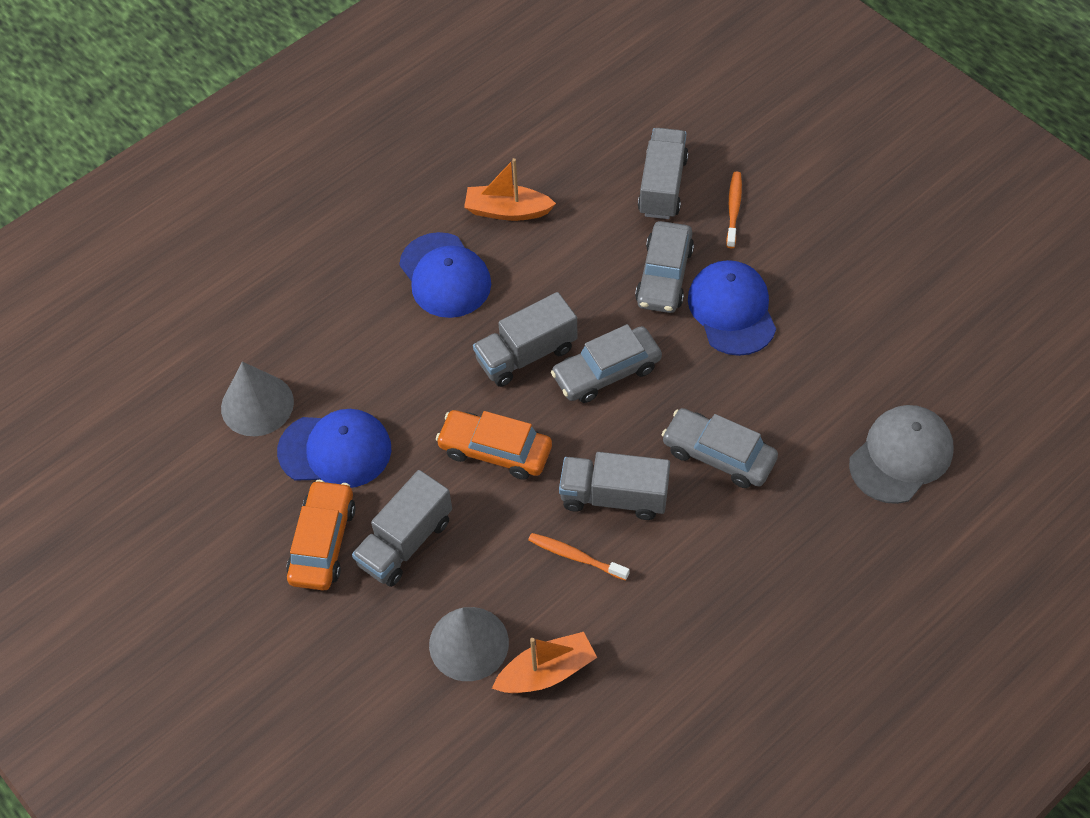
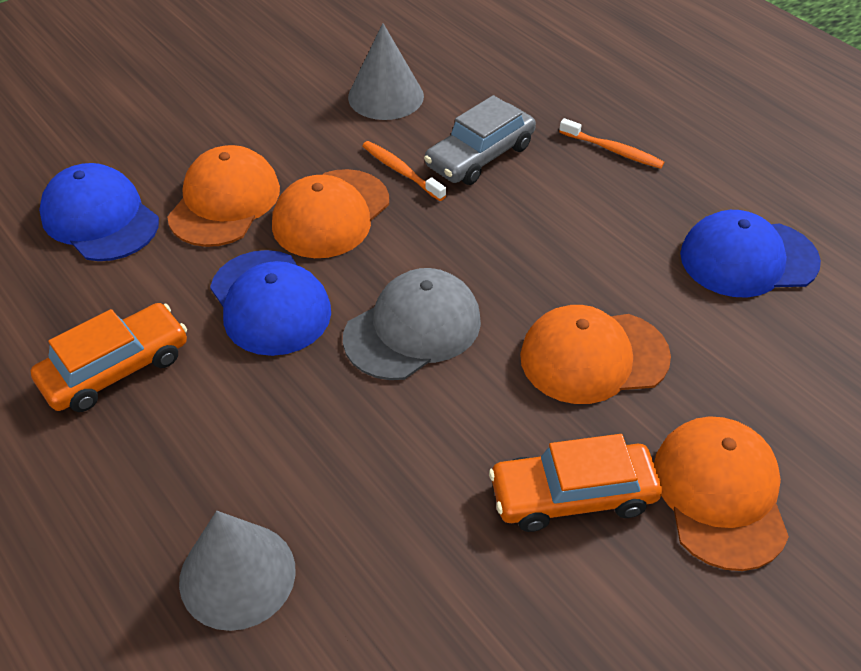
grey car: [551,324,662,403] [635,221,694,313] [662,408,778,488] = 3 -> [424,95,536,185] = 1
grey truck: [352,470,452,587] [473,292,578,387] [559,452,670,520] [638,128,689,219] = 4 -> none = 0
orange boat: [464,158,556,221] [492,632,597,693] = 2 -> none = 0
orange cap: none = 0 -> [167,145,280,247] [272,169,389,258] [520,305,671,404] [654,416,789,571] = 4

